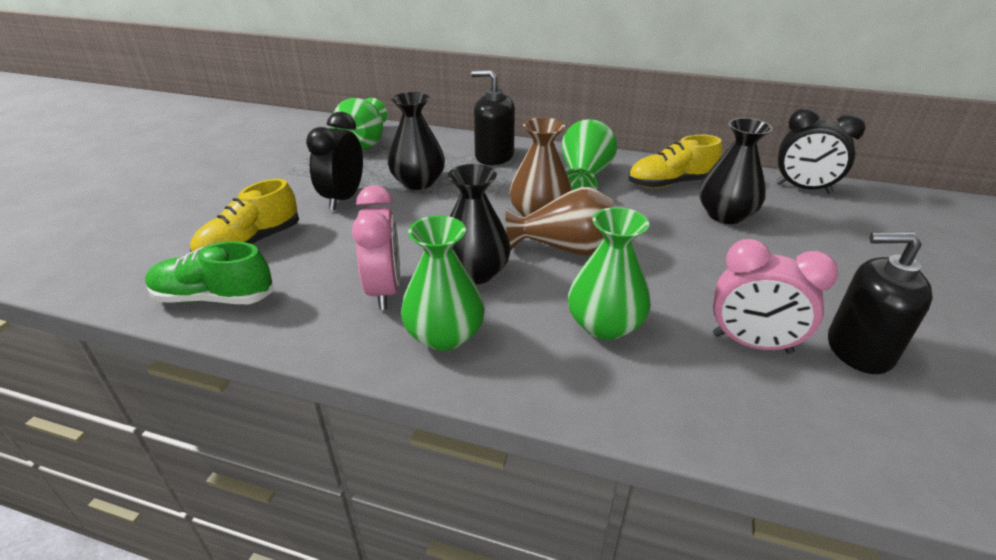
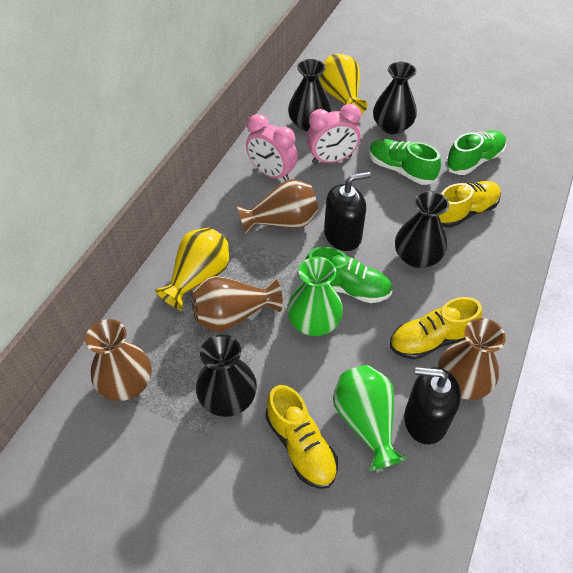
black clock: [306,112,363,210] [776,108,865,194] = 2 -> none = 0
black vase: [388,92,445,190] [448,164,511,284] [699,118,773,224] = 3 -> [196,334,257,417] [288,59,331,132] [373,62,417,134] [395,191,449,268] = 4
brown vase: [506,187,614,256] [510,118,571,217] = 2 -> [85,319,152,401] [191,276,283,332] [237,179,319,235] [438,318,506,400] = 4
green shoe: [145,241,274,304] = 1 -> [305,247,392,303] [369,139,441,185] [445,130,506,175] = 3
green vase: [332,98,387,150] [401,216,485,351] [562,119,617,190] [568,207,651,340] = 4 -> [287,257,343,336] [333,365,407,471] = 2
yellow shoe: [190,179,299,252] [628,135,722,188] = 2 -> [265,385,338,489] [390,297,482,360] [438,181,501,228] = 3
yellow vase: none = 0 -> [155,228,229,310] [319,54,368,115] = 2

